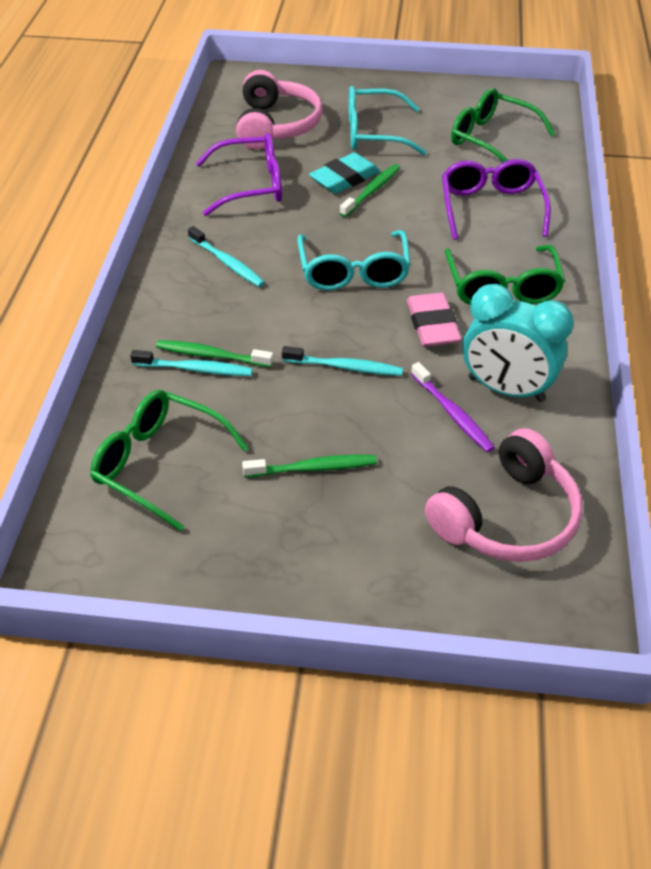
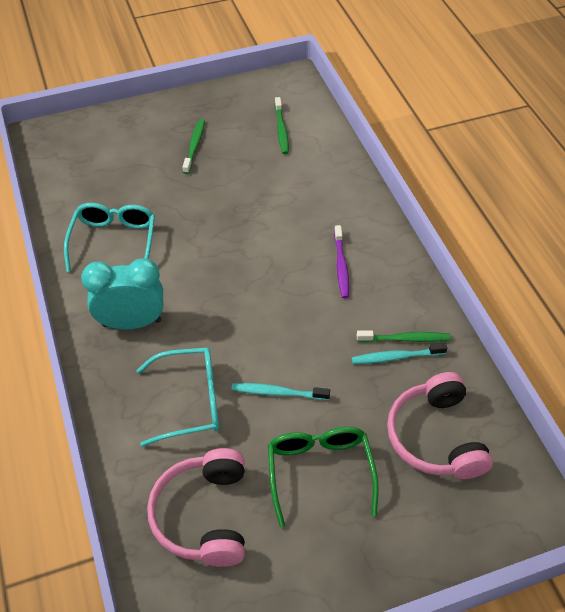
green glasses: [90,390,248,532] [445,245,565,305] [451,88,555,162] = 3 -> [268,427,379,527] = 1
pink eraser: [407,293,461,347] = 1 -> none = 0
purple glasses: [196,133,282,216] [442,159,551,240] = 2 -> none = 0
turquoise eraser: [309,152,380,194] = 1 -> none = 0
turquoise toothbrush: [130,350,253,376] [188,226,265,287] [282,346,403,376] = 3 -> [231,383,330,400] [352,343,447,364] = 2

